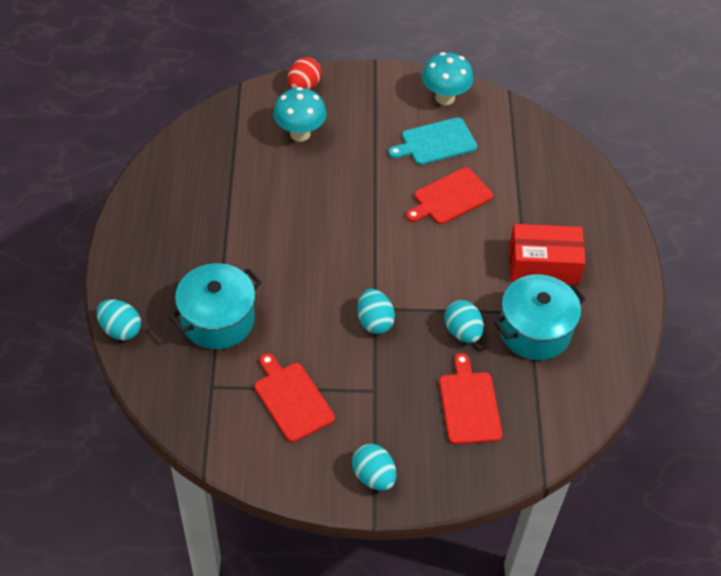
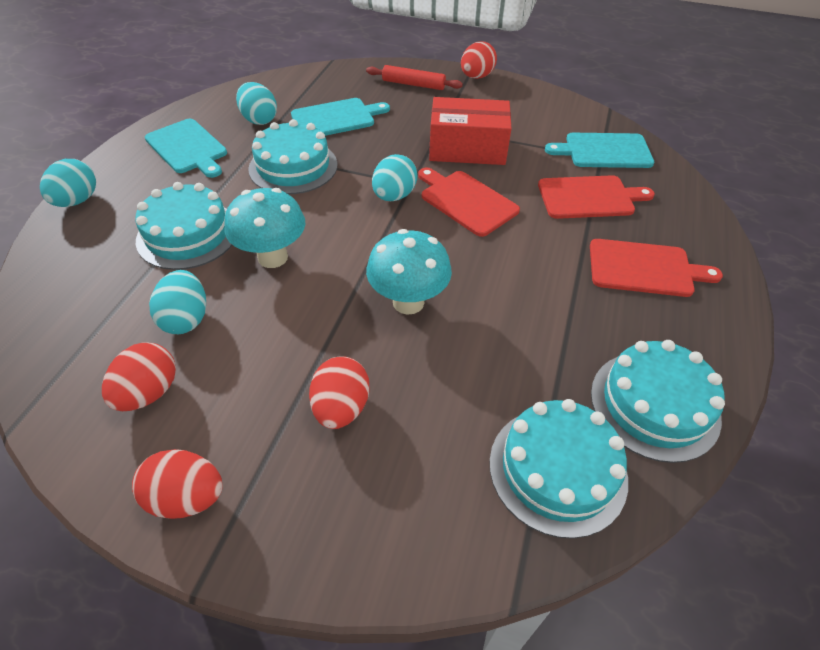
red egg: [288,57,321,90] = 1 -> [102,342,176,411] [132,449,223,519] [309,356,370,429] [461,41,497,79] = 4
red rolling pin: none = 0 -> [366,65,463,90] = 1
turquoise cake: none = 0 -> [135,182,232,270] [248,119,337,194] [489,399,628,539] [591,340,725,463] = 4
turquoise cutting board: [388,117,477,165] = 1 -> [145,119,227,178] [291,98,390,136] [545,133,654,168] = 3
turquoise pot: [169,263,262,349] [494,274,586,360] = 2 -> none = 0

